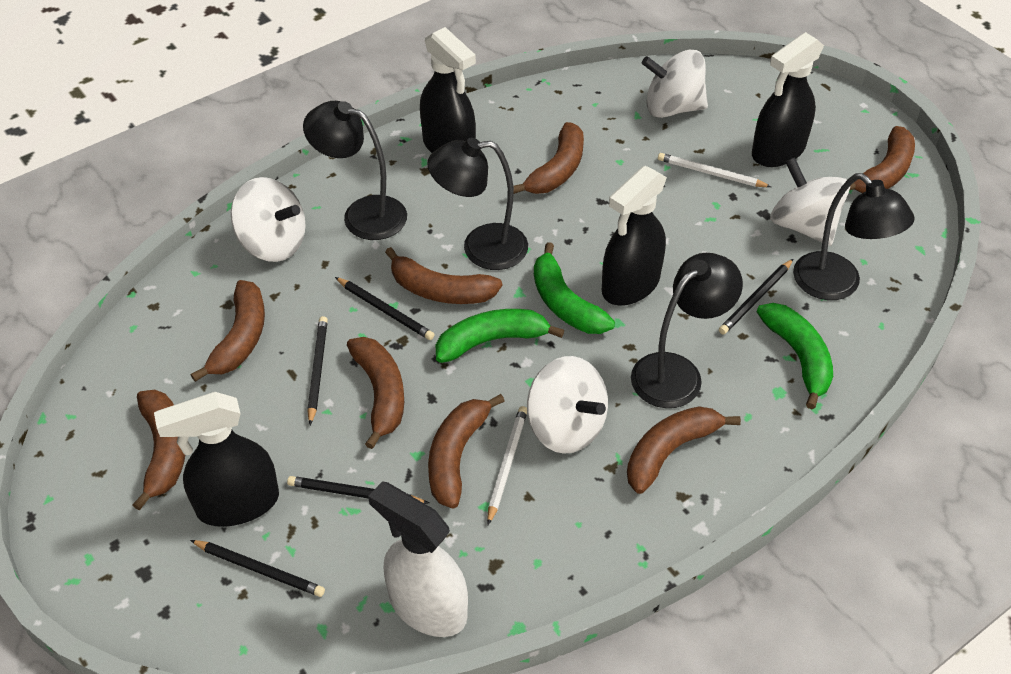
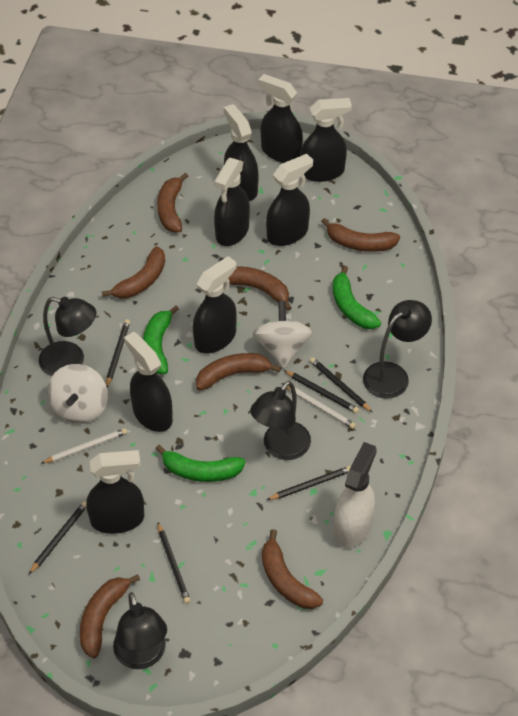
black pencil: [190,540,325,597] [287,476,429,504] [307,316,328,425] [335,277,435,340] [719,259,793,334] = 5 -> [29,501,86,574] [106,319,130,387] [158,523,191,604] [267,466,351,500] [284,370,359,413] [310,357,372,412] = 6
black spray bottle: [154,392,279,527] [420,27,476,153] [602,166,667,305] [752,32,824,167] = 4 -> [86,450,144,534] [124,332,173,432] [193,256,237,354] [214,158,250,246] [224,104,259,201] [258,74,303,163] [266,154,313,246] [300,98,352,182] = 8
brown banana: [133,390,185,511] [191,280,265,382] [347,337,404,449] [385,247,502,304] [428,394,505,508] [513,122,584,194] [627,406,741,494] [850,126,915,193] = 8 -> [80,574,140,658] [102,246,165,299] [157,173,188,232] [196,353,281,390] [228,266,292,311] [262,529,323,609] [321,218,400,252] = 7
white spinning top: [231,177,306,262] [527,356,608,454] [642,50,708,118] [770,157,850,246] = 4 -> [47,364,108,424] [253,301,313,368] = 2

